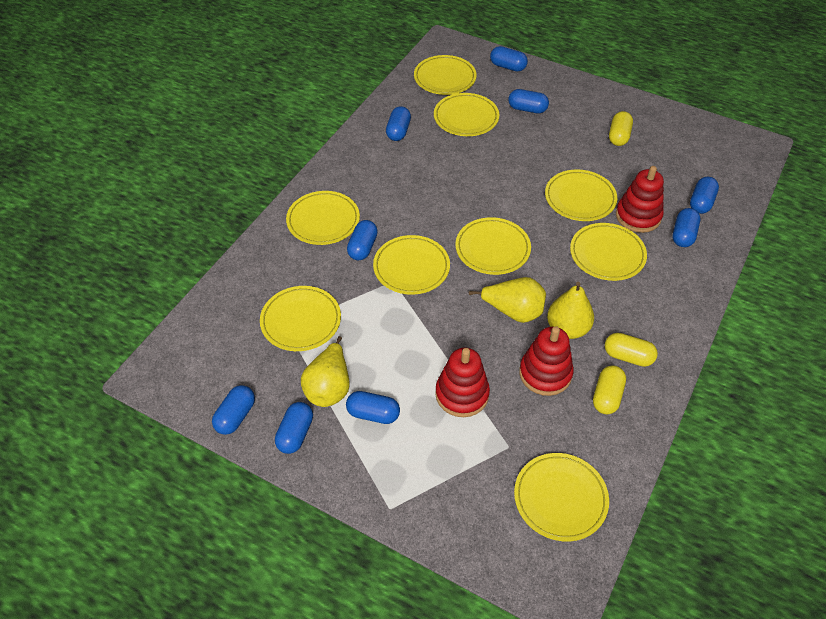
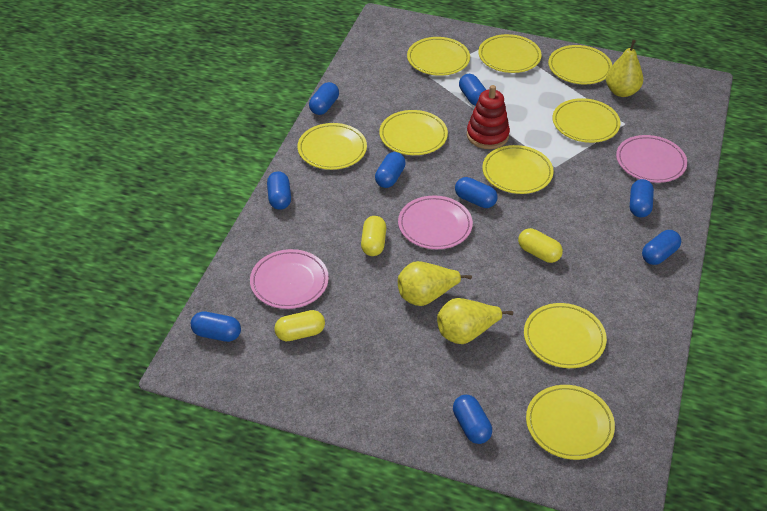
pink plate: none = 0 -> [250,249,329,309] [398,196,473,249] [616,135,687,183] = 3
red stacking toy: [435,348,490,417] [519,326,574,396] [616,166,664,233] = 3 -> [467,85,510,149] = 1

